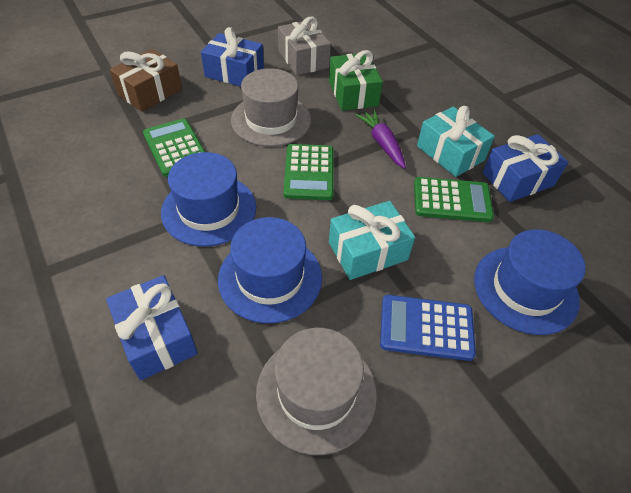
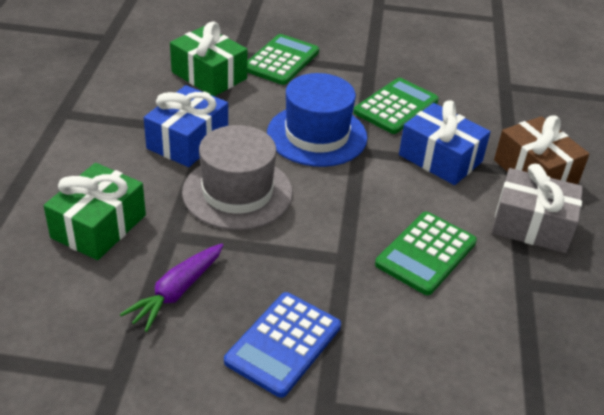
blue gift: [106,275,198,380] [201,27,264,86] [482,134,568,202] = 3 -> [144,85,228,167] [399,100,490,185] = 2
blue hat: [161,152,256,247] [218,217,322,323] [474,229,586,335] = 3 -> [267,73,367,167] = 1
green gift: [329,50,383,111] = 1 -> [44,163,146,260] [170,22,248,96] = 2
grey hat: [231,68,311,147] [256,328,377,455] = 2 -> [182,125,293,230] = 1
turquoise gift: [329,201,415,280] [417,106,495,177] = 2 -> none = 0

